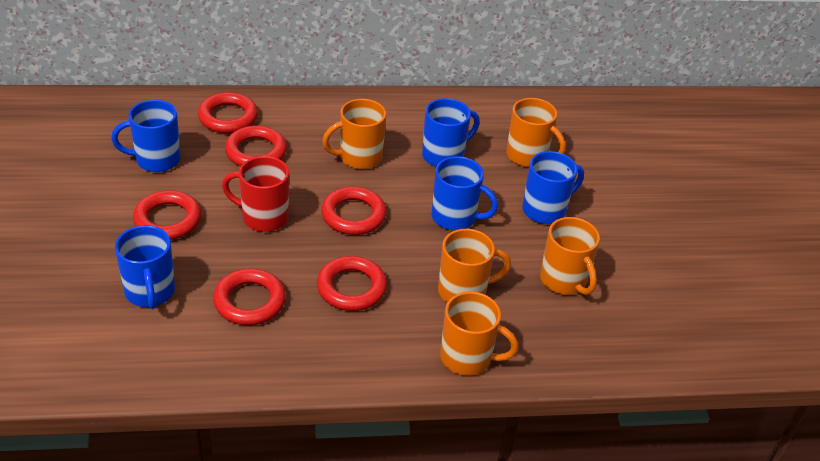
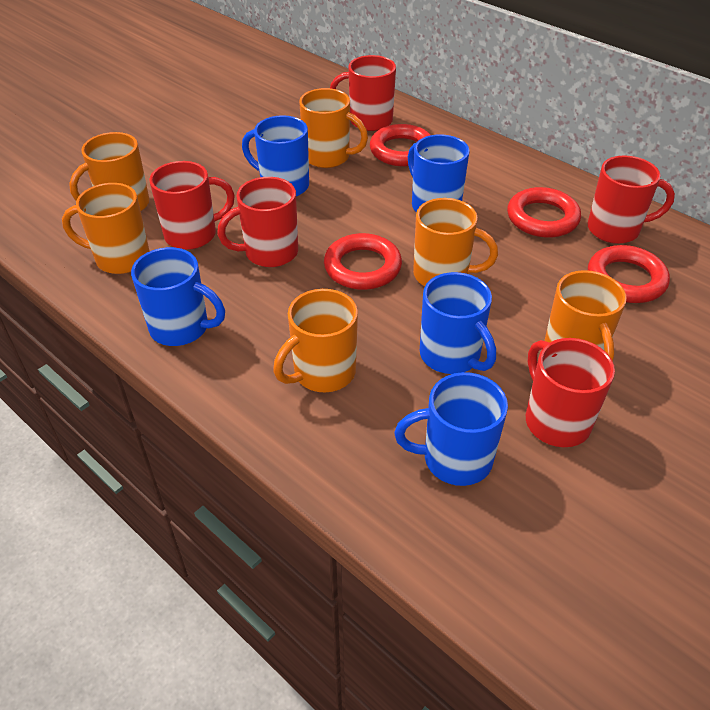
orange mug: [322,99,386,169] [438,229,511,303] [440,292,519,376] [506,98,566,167] [540,217,600,295] = 5 -> [62,183,150,274] [69,132,149,211] [273,289,358,392] [299,88,368,168] [413,198,498,286] [544,270,627,361] = 6
red mug: [222,156,289,232] = 1 -> [149,161,235,250] [217,177,298,267] [330,55,396,131] [526,338,615,447] [588,156,675,244] = 5
red ring: [133,190,201,240] [198,92,258,133] [213,268,286,325] [225,125,287,166] [317,256,387,311] [321,186,386,235] = 6 -> [324,233,402,290] [370,124,431,166] [507,187,581,238] [588,245,670,303] = 4

